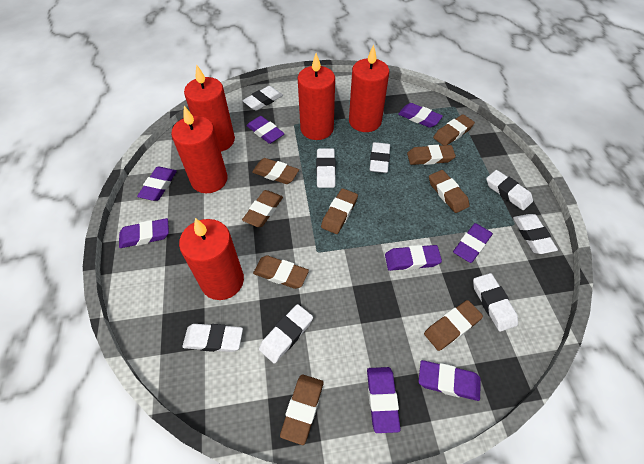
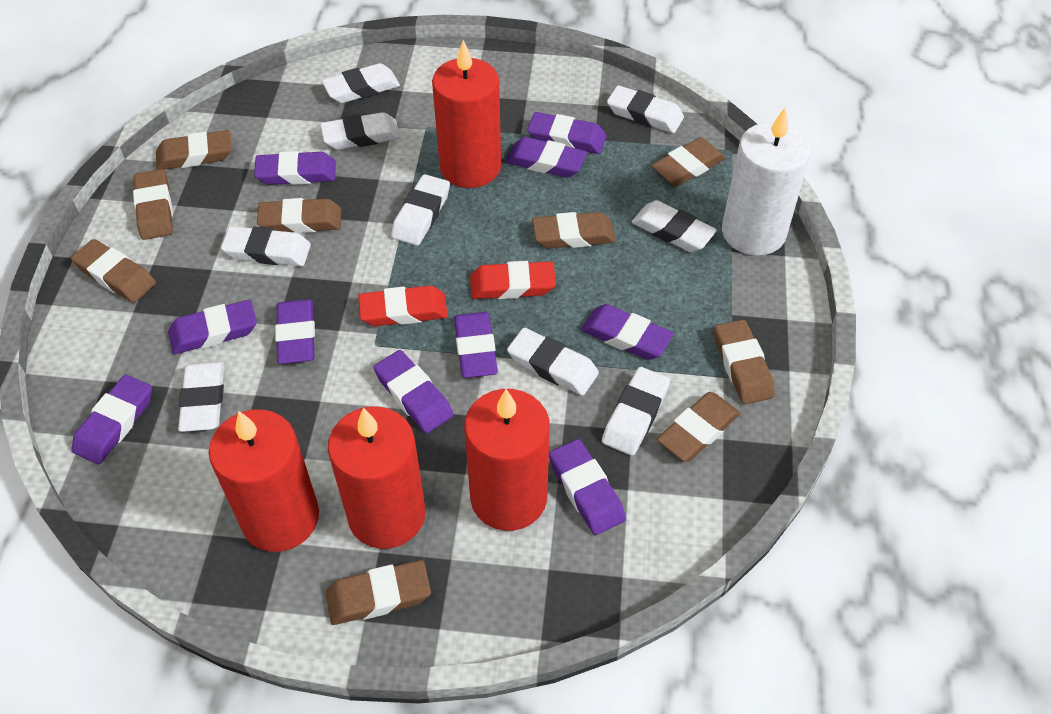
purple eraser: [119,218,169,248] [137,167,177,201] [246,116,285,144] [367,367,400,433] [385,245,442,271] [398,103,443,128] [418,360,481,401] [453,223,493,263] = 8 -> [72,374,152,464] [168,300,257,354] [254,151,336,185] [275,299,315,364] [373,350,453,433] [454,312,498,378] [506,137,587,178] [527,112,606,154] [549,439,626,535] [581,304,674,360] = 10
red candle: [171,106,227,193] [179,218,244,300] [184,64,235,152] [298,53,335,140] [349,45,389,132] = 5 -> [209,409,319,552] [328,406,425,549] [432,40,501,188] [464,389,550,531] = 4
red eraser: none = 0 -> [358,286,448,326] [470,261,556,299] = 2
white candle: none = 0 -> [722,108,811,256] = 1
white eraser: [182,324,243,352] [242,86,283,111] [259,304,313,364] [316,148,336,188] [369,142,390,173] [473,273,518,332] [486,170,533,210] [513,214,558,254] = 8 -> [178,361,224,432] [221,226,311,266] [320,112,400,150] [322,63,400,103] [391,174,450,246] [507,328,599,396] [602,367,670,456] [607,85,684,133] [632,200,717,252] = 9

